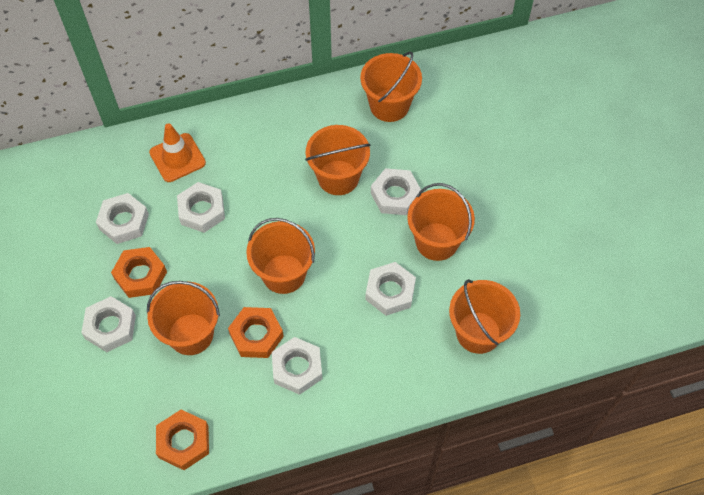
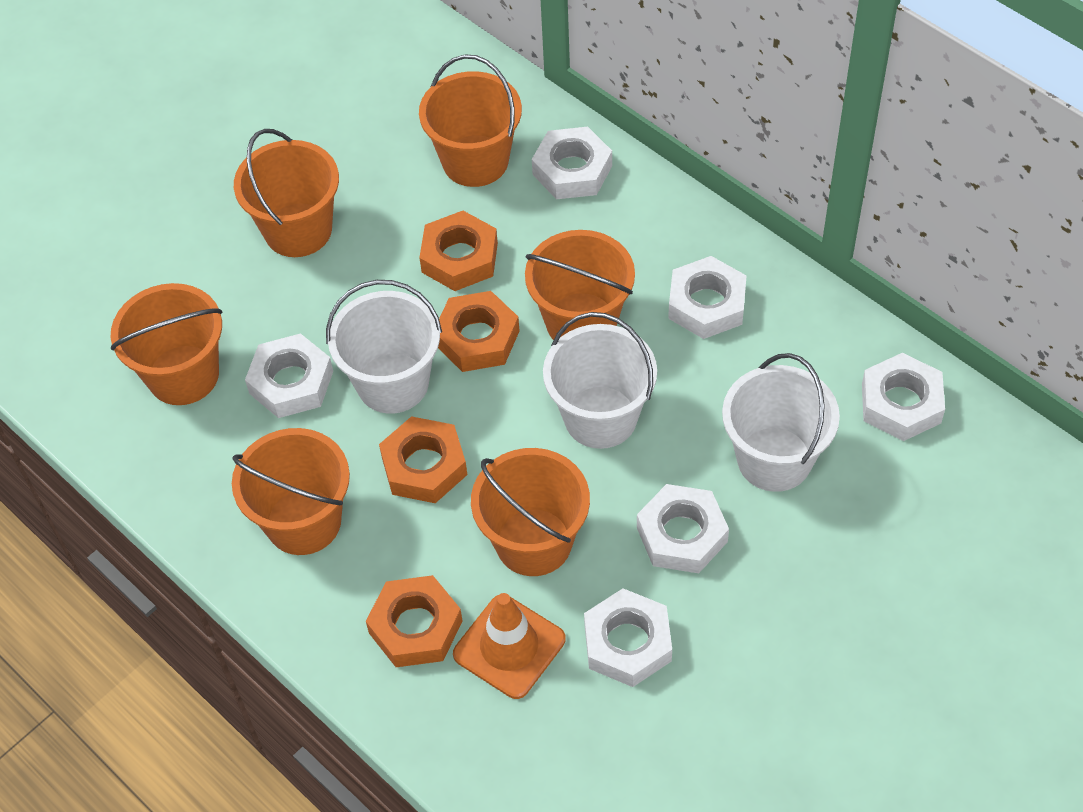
orange nut: [111,247,167,298] [156,410,209,470] [228,307,284,358] = 3 -> [366,575,463,667] [379,416,467,503] [419,211,498,291] [438,291,520,372] = 4
white bucket: none = 0 -> [326,280,442,414] [543,312,657,449] [722,353,840,492] = 3

